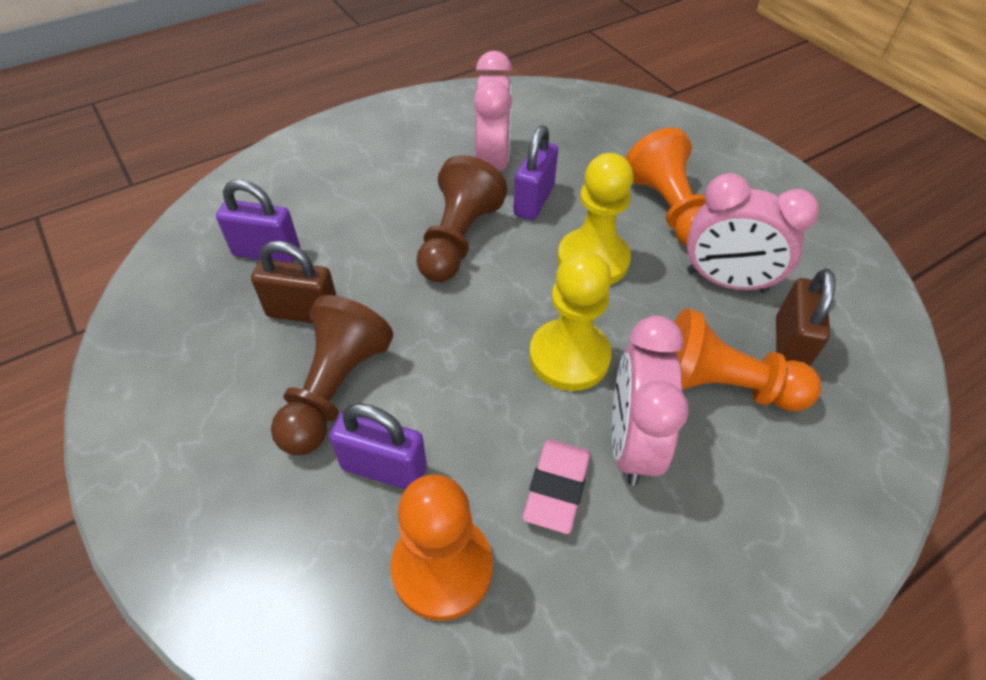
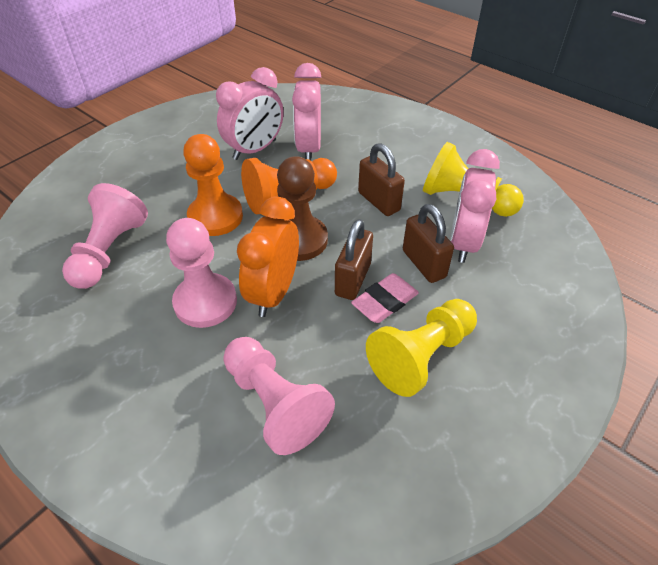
brown padlock: [251,241,337,323] [776,269,836,366] = 2 -> [335,219,373,300] [358,143,405,216] [403,204,454,283] = 3
brown pawn: [271,295,393,455] [416,155,507,282] = 2 -> [277,156,328,261] = 1
orange clock: none = 0 -> [237,197,299,317] = 1
orange pawn: [390,474,493,621] [625,128,706,247] [674,308,821,411] = 3 -> [183,134,243,236] [241,158,337,214] = 2
pink pawn: none = 0 -> [62,183,148,289] [166,218,237,328] [223,337,335,455] = 3
purple padlock: [216,180,300,263] [329,403,427,490] [513,126,558,220] = 3 -> none = 0

